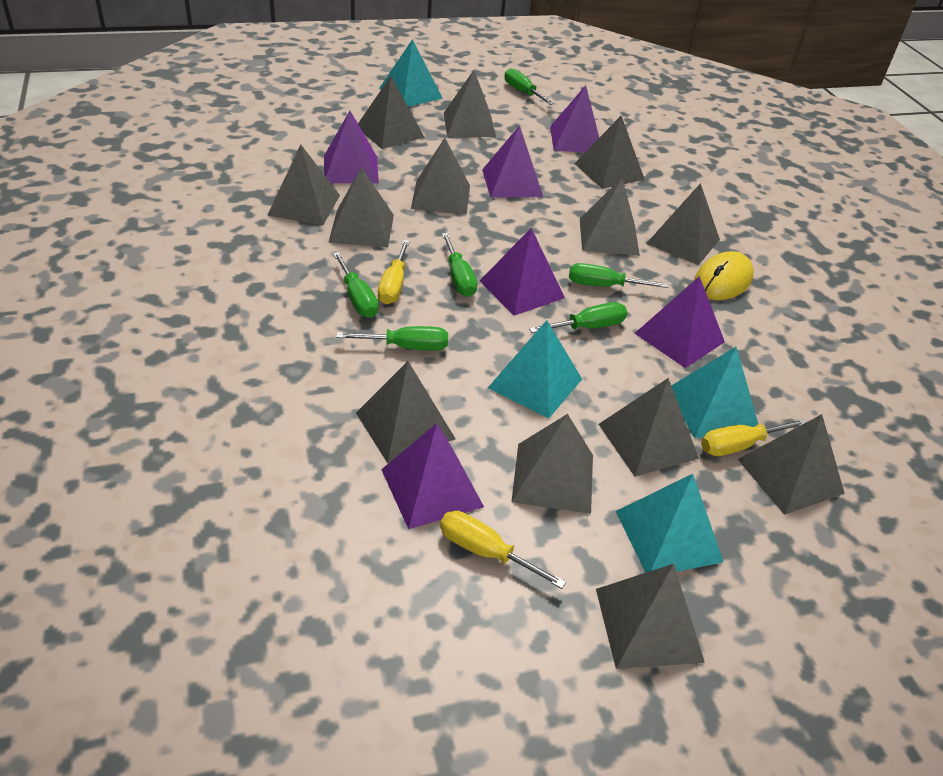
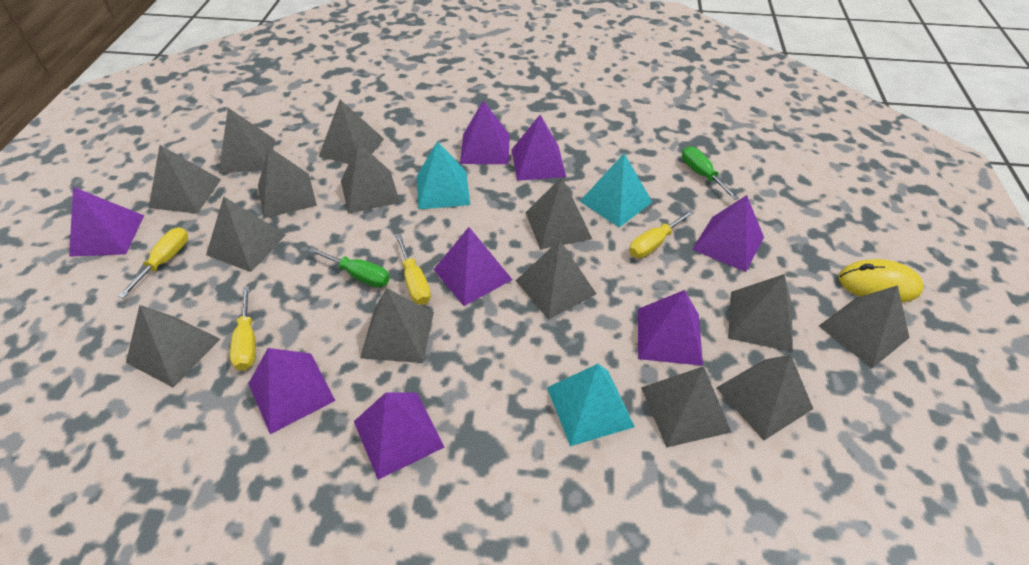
green screwdriver: [333,252,379,318] [336,326,448,350] [442,233,477,297] [505,68,554,105] [529,302,627,333] [569,263,669,288] = 6 -> [308,247,390,288] [682,147,739,200] = 2
grey pyramid: [267,144,340,225] [328,167,394,248] [356,361,455,463] [358,76,425,149] [411,138,470,215] [444,70,496,137] [511,414,593,514] [574,116,645,189] [580,178,640,256] [596,564,705,669] [599,378,699,477] [646,183,720,265] [738,414,845,515] = 13 -> [126,305,220,387] [149,145,221,214] [206,196,286,272] [219,108,275,174] [258,147,317,218] [319,100,384,164] [341,143,400,214] [360,288,434,363] [516,240,596,320] [525,177,592,249] [641,366,731,447] [716,355,813,440] [728,274,793,352] [819,285,910,368] = 14
purple pyramid: [324,111,379,184] [381,423,484,529] [480,228,565,316] [482,125,543,198] [550,85,599,153] [635,276,725,368] = 6 -> [69,187,144,257] [248,348,335,434] [354,392,444,480] [433,227,512,306] [460,101,510,164] [512,115,566,181] [638,290,703,366] [692,195,764,272] = 8
turquoise pyramid: [379,39,443,107] [488,320,582,419] [616,474,723,573] [671,347,758,438] = 4 -> [417,141,470,210] [547,364,635,446] [580,153,652,228] = 3
yellow screwdriver: [378,240,410,304] [440,511,566,589] [701,419,806,456] = 3 -> [118,227,188,298] [230,286,256,371] [395,235,431,305] [629,210,694,258] = 4

